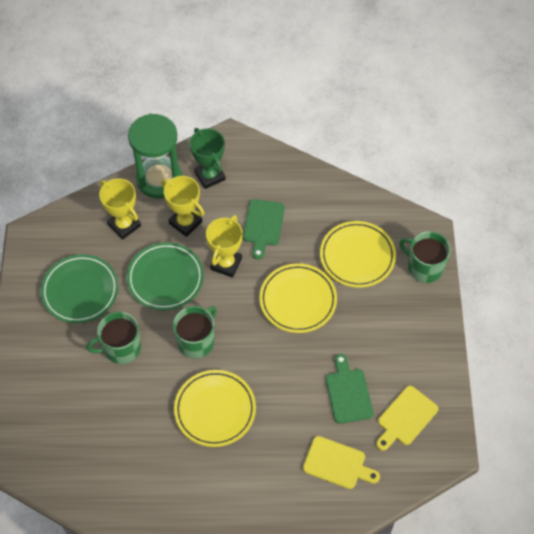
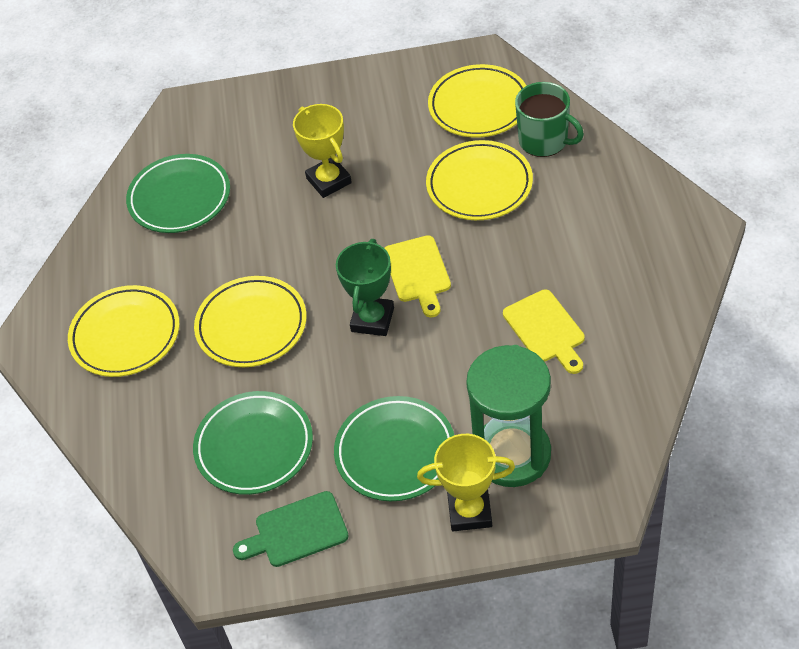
green cutting board: [243,199,285,259] [326,354,373,424] = 2 -> [233,491,349,567] = 1
green mug: [86,312,141,364] [173,306,217,359] [399,231,451,283] = 3 -> [515,82,584,157] = 1
green plate: [41,254,118,323] [127,242,204,310] = 2 -> [126,154,230,233] [193,391,313,495] [334,396,454,501] = 3
yellow plate: [174,370,256,447] [260,263,337,333] [320,221,396,288] = 3 -> [68,285,180,377] [194,276,307,367] [426,140,533,220] [428,64,527,137] = 4
yellow trophy: [99,178,141,240] [161,176,204,237] [206,215,243,278] = 3 -> [293,104,352,198] [417,434,515,531] = 2

